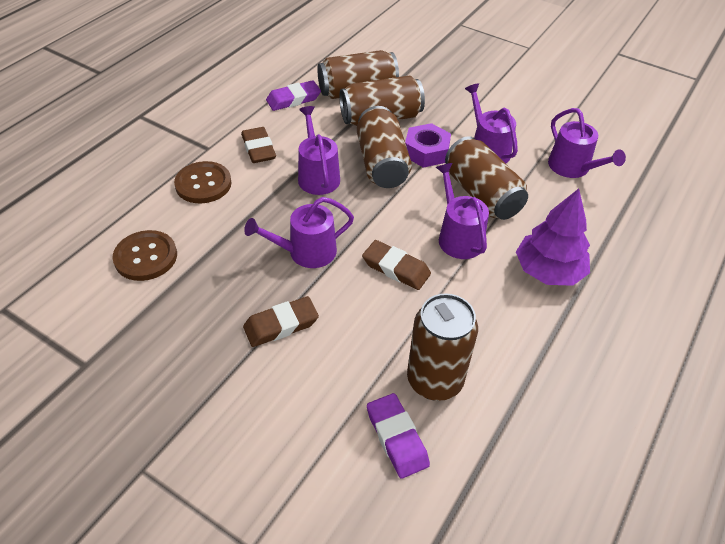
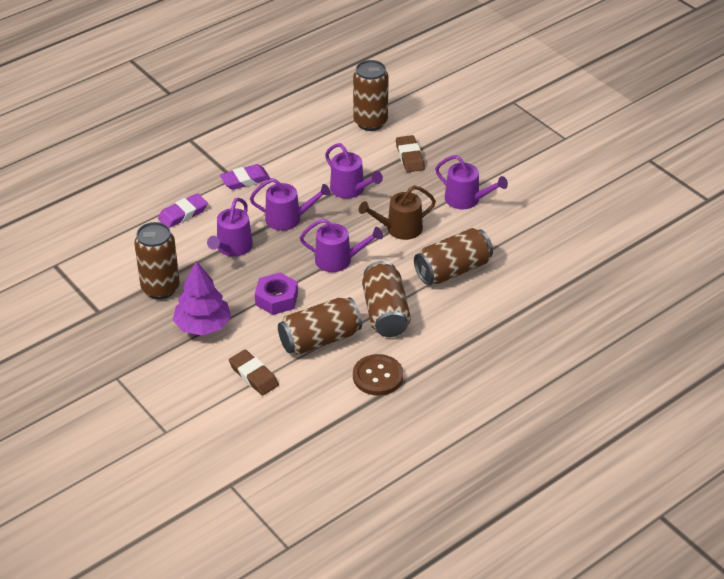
brown button: [112,230,177,281] [174,161,232,203] = 2 -> [353,354,403,396] = 1
brown eraser: [241,127,276,163] [243,296,319,347] [362,240,431,290] = 3 -> [229,350,279,396] [396,135,425,172] = 2
brown watering can: none = 0 -> [359,185,436,240] = 1

